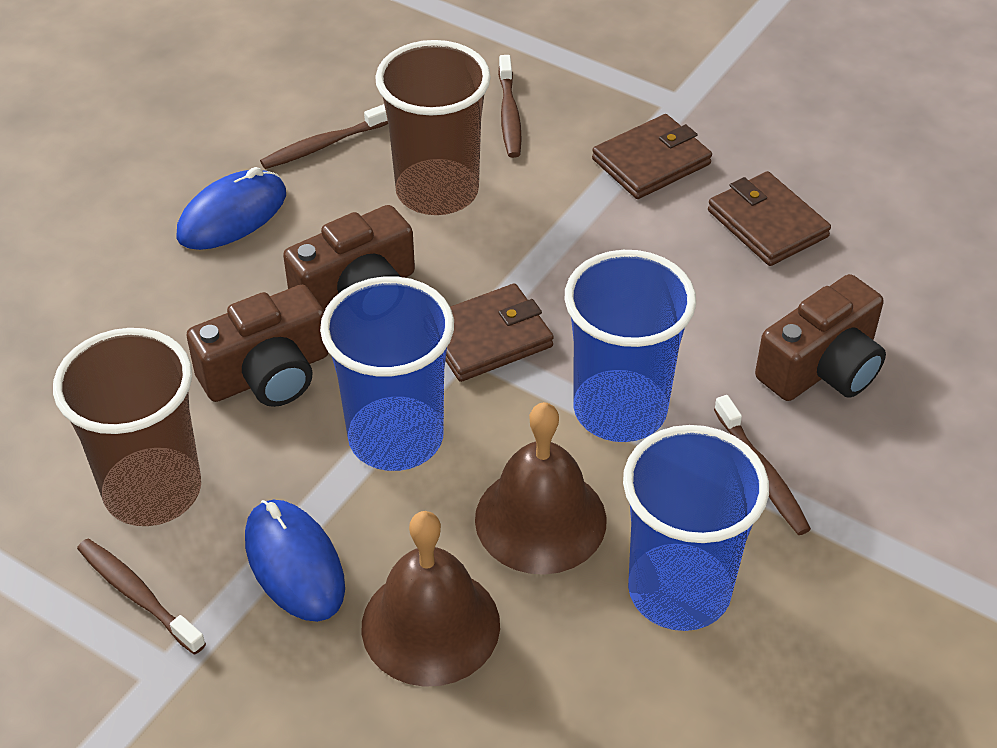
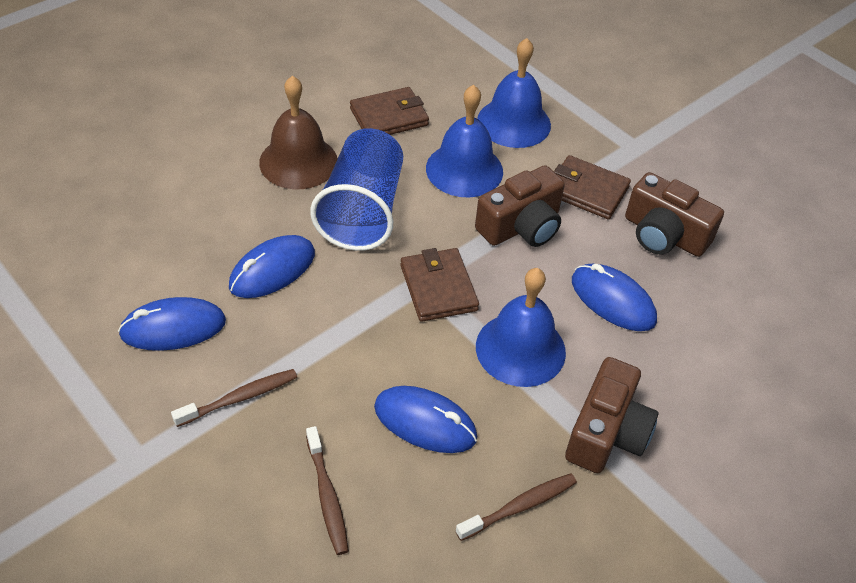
blue bell: none = 0 -> [426,85,503,198] [476,268,566,387] [478,38,551,148] = 3
blue cup: [320,276,454,471] [565,250,696,442] [623,425,769,631] = 3 -> [310,128,403,251] = 1
blue mouse: [176,167,286,250] [245,500,345,622] = 2 -> [118,297,226,351] [229,235,315,298] [374,386,477,453] [572,263,657,331] = 4
brown bell: [362,511,500,687] [475,402,607,575] = 2 -> [259,76,338,189] = 1
brown cup: [53,328,201,526] [375,40,491,215] = 2 -> none = 0
brown toothbrush: [77,539,206,655] [260,104,388,169] [498,55,522,158] [714,395,811,535] = 4 -> [171,369,297,427] [306,426,349,555] [456,473,577,541] = 3

